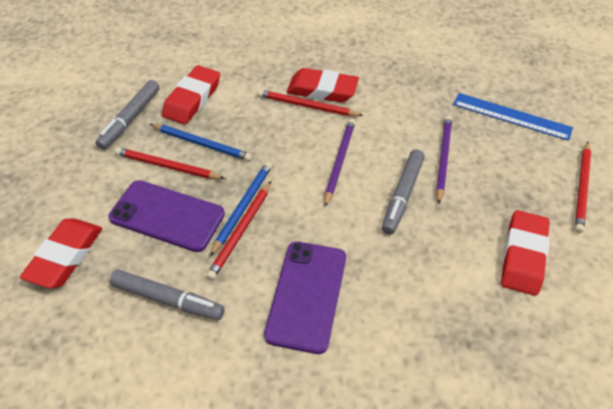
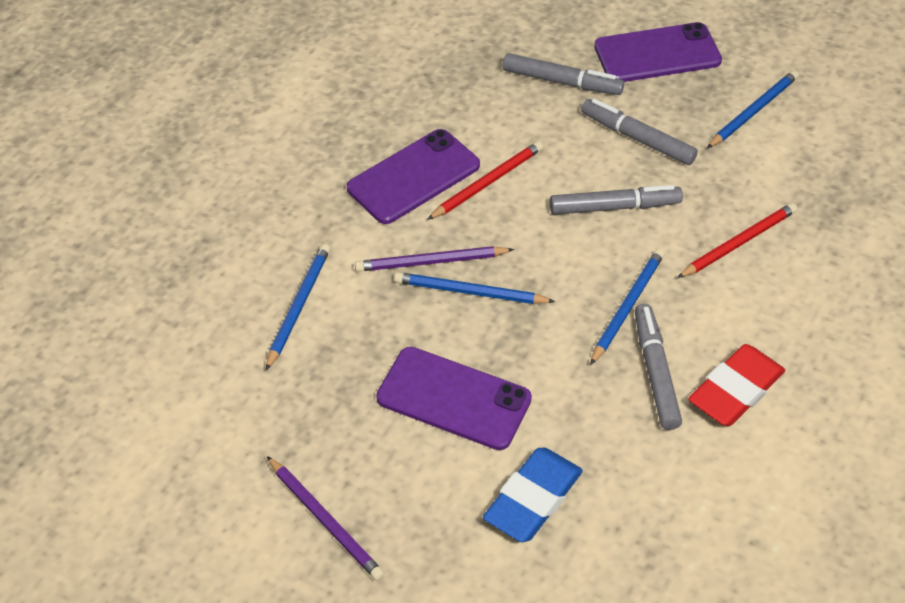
blue eraser: none = 0 -> [483,448,583,542] = 1
blue pencil: [150,124,252,161] [210,161,272,257] = 2 -> [266,244,330,370] [394,272,555,304] [590,249,665,365] [707,70,799,148] = 4
blue ruler: [453,93,573,141] = 1 -> none = 0
grey marker: [95,80,160,150] [110,270,225,320] [382,149,425,235] = 3 -> [503,53,624,95] [550,185,683,215] [581,99,698,165] [635,304,682,430] = 4
purple phone: [108,180,225,252] [264,241,346,354] = 2 -> [347,129,480,224] [376,347,532,450] [594,22,722,82] = 3
red eraser: [20,219,102,288] [162,65,220,125] [287,68,359,103] [501,210,550,296] = 4 -> [688,344,785,426] = 1
red pencil: [115,147,225,179] [206,181,271,280] [258,90,363,116] [575,142,591,233] = 4 -> [427,141,543,220] [677,203,797,278] = 2

